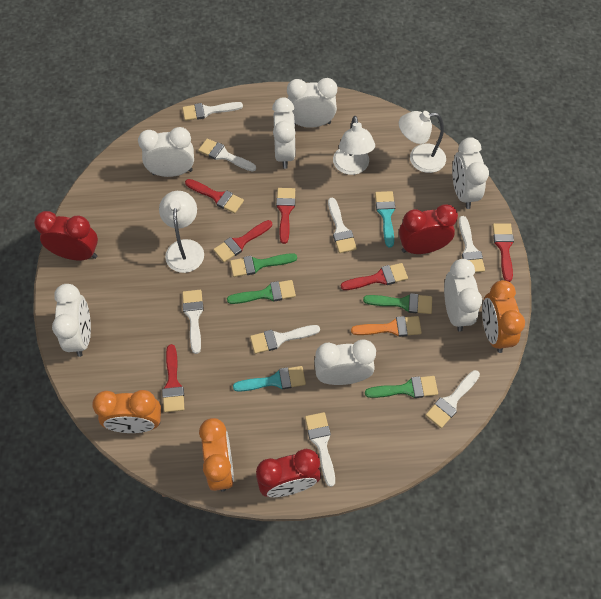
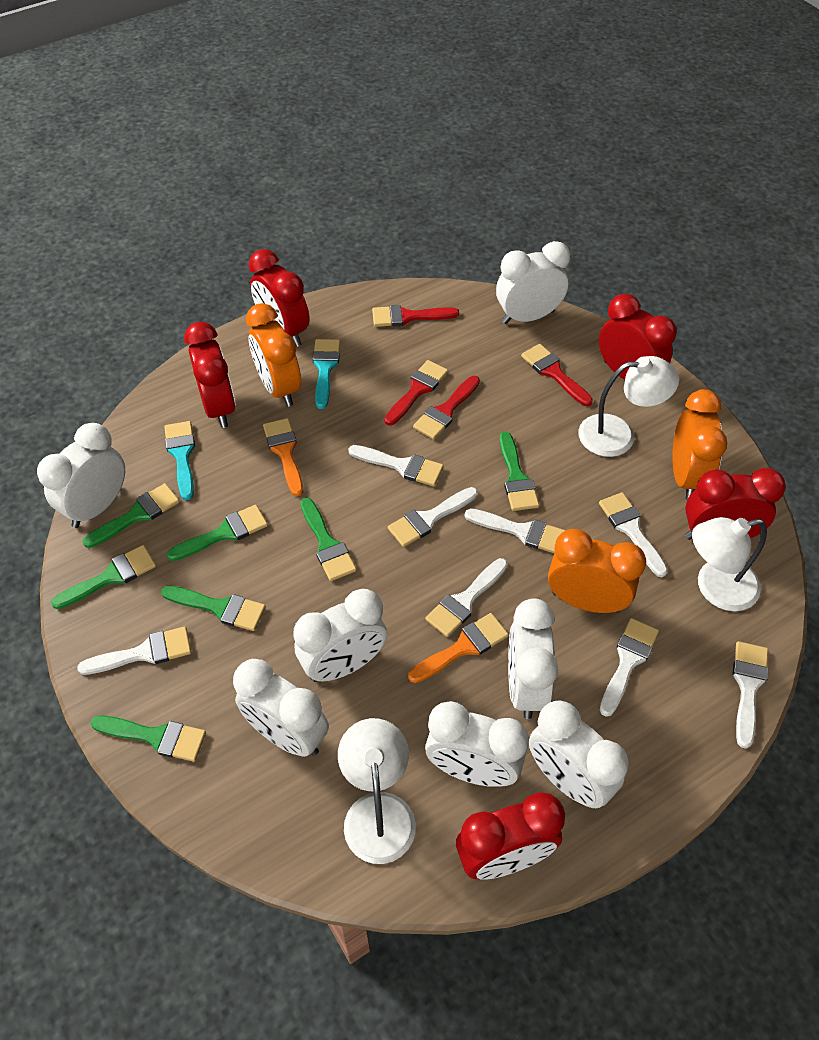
green brush: [227,280,296,304] [230,253,297,277] [363,293,432,314] [365,376,438,398] = 4 -> [51,545,156,609] [83,483,180,548] [90,715,206,762] [161,586,266,631] [167,505,268,561] [300,498,357,581] [500,432,539,511] = 7
orange brush: [351,316,422,337] = 1 -> [263,418,303,496] [408,613,509,683] = 2
red brush: [162,344,184,413] [185,179,244,213] [213,220,272,262] [276,188,295,244] [341,263,408,290] [493,223,514,282] = 6 -> [372,305,459,327] [384,360,448,426] [413,376,480,440] [521,344,593,406] = 4
red clock: [34,211,98,260] [256,449,321,497] [399,204,458,254] = 3 -> [184,322,236,428] [249,249,310,347] [456,792,565,880] [599,294,677,380] [685,468,786,540] = 5

